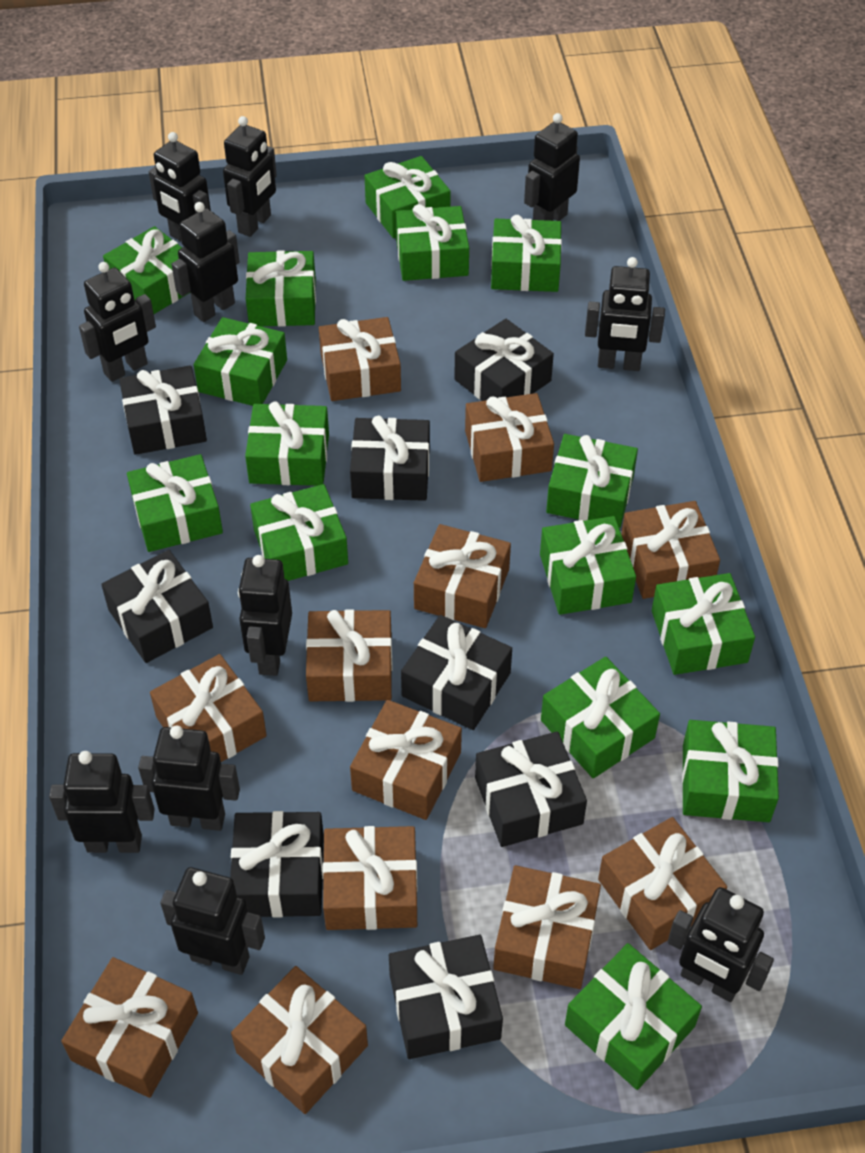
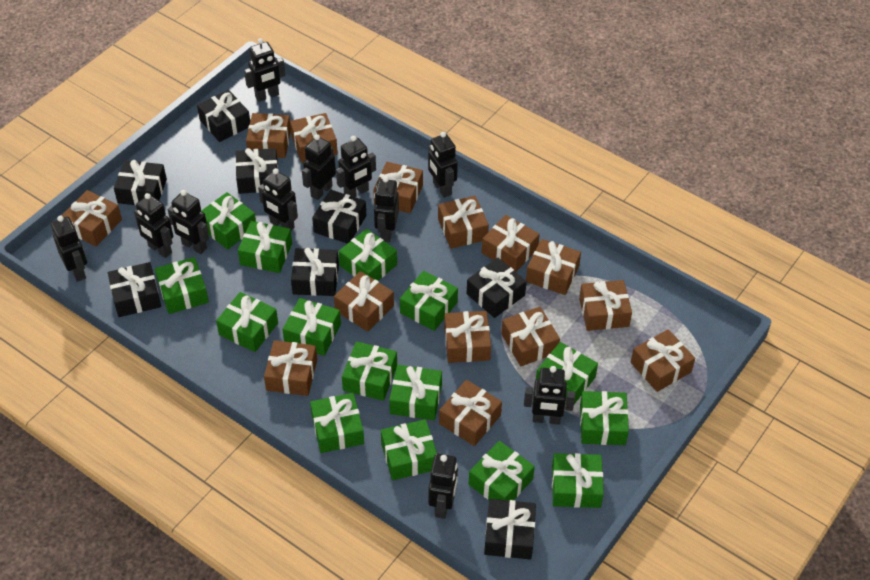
brown gift: [61,957,198,1098] [150,654,267,762] [231,966,368,1114] [306,609,392,702] [319,317,401,401] [323,826,417,930] [350,700,462,820] [414,524,511,628] [465,393,554,482] [493,865,601,989] [598,817,727,950] [621,501,720,599] = 12 -> [61,190,122,246] [246,113,291,158] [264,340,317,396] [290,113,338,163] [334,271,394,332] [373,162,423,213] [438,196,489,249] [439,380,502,446] [444,311,491,363] [482,215,540,272] [501,307,560,366] [526,239,581,295] [579,280,632,331] [631,329,695,392] = 14

